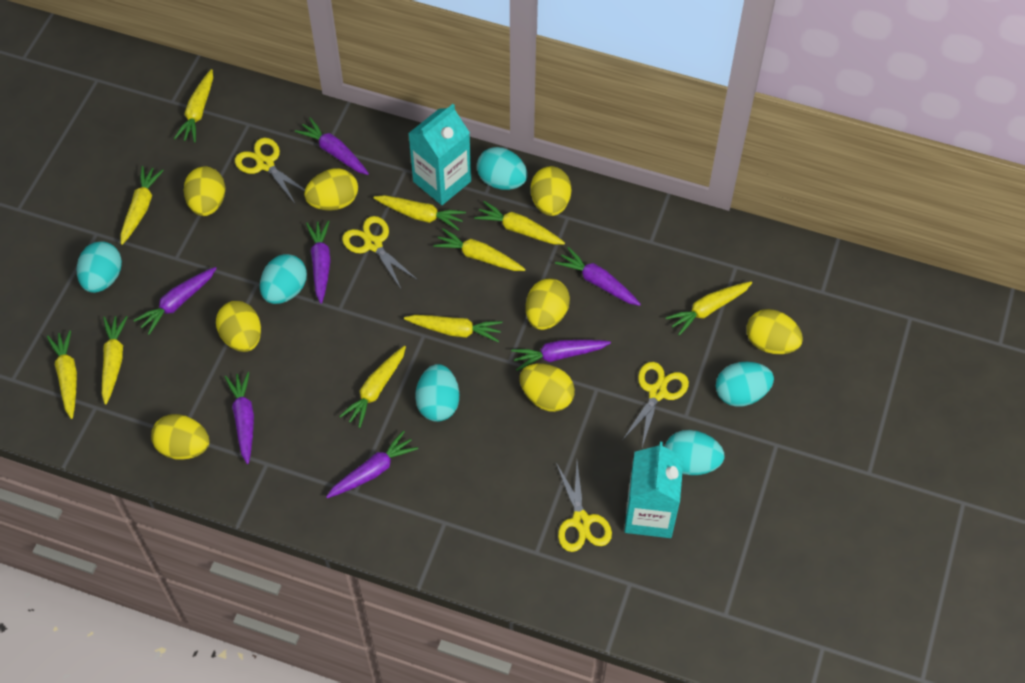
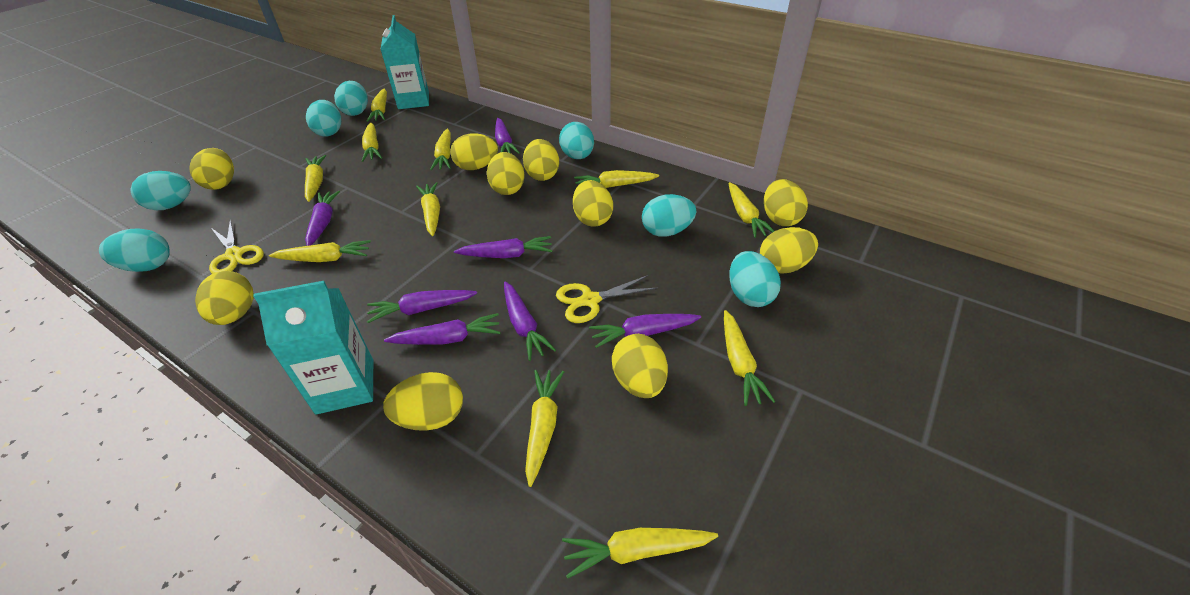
turquoise egg: [77,241,122,293] [260,254,307,304] [415,364,459,422] [477,147,527,190] [665,430,725,475] [716,362,774,407] = 6 -> [99,229,170,272] [130,171,191,210] [306,100,341,137] [334,81,368,116] [559,122,594,159] [642,194,696,237] [729,251,781,307] = 7
yellow carrot: [47,330,77,419] [102,316,128,405] [120,166,164,245] [174,69,213,143] [339,346,406,428] [373,195,466,230] [404,315,503,342] [433,228,526,271] [474,201,565,245] [666,281,752,336] = 10 -> [269,240,371,262] [305,155,326,202] [362,122,382,162] [367,89,387,122] [416,182,440,236] [430,129,451,170] [525,370,564,487] [562,528,718,579] [574,170,659,188] [724,310,776,406] [729,182,774,238] = 11
yellow egg: [151,414,209,460] [184,166,225,216] [216,301,261,352] [304,168,358,211] [520,364,575,412] [526,279,570,330] [531,166,571,216] [747,309,803,354] = 8 -> [189,148,234,190] [195,271,254,325] [383,372,463,431] [450,133,498,170] [487,152,525,195] [523,139,559,181] [573,180,613,227] [612,334,668,398] [760,227,818,273] [764,179,808,226] = 10
yellow scissors: [235,138,305,205] [342,216,418,289] [556,462,612,552] [623,362,689,447] = 4 -> [209,220,264,274] [556,275,658,323] = 2

